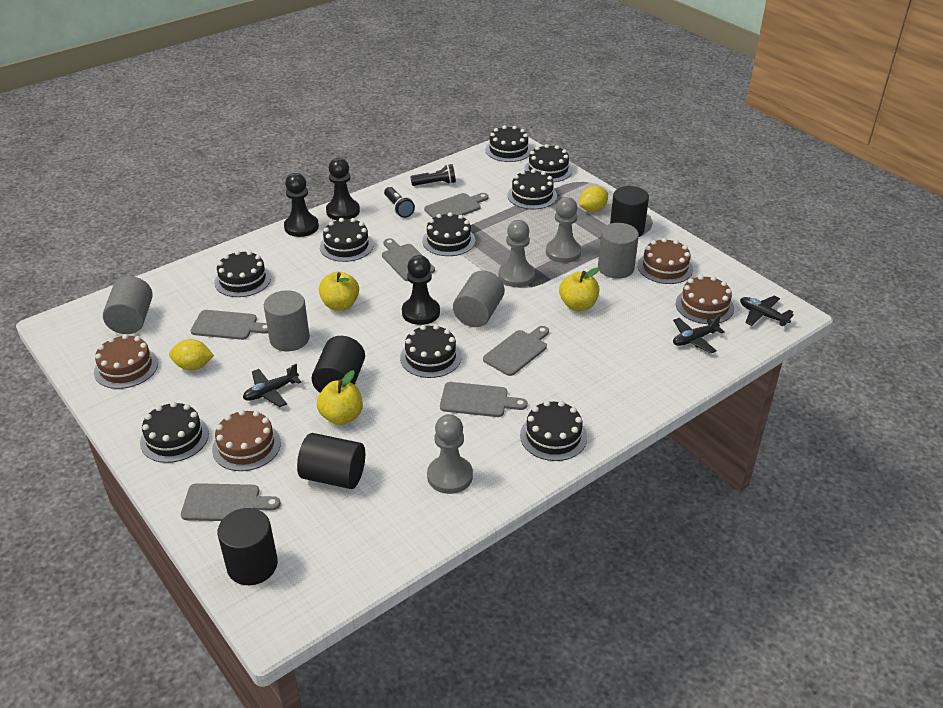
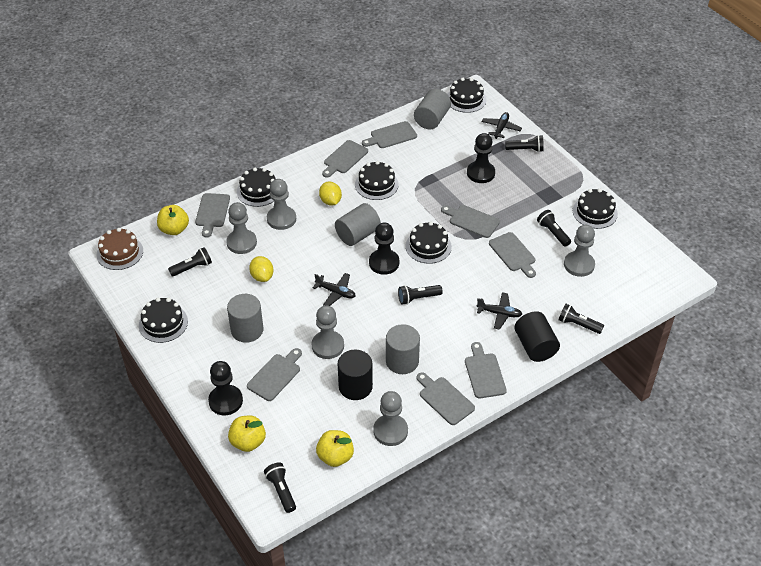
black cake: [140,402,209,463] [214,250,271,297] [320,218,373,262] [400,324,461,378] [422,212,475,256] [485,125,532,162] [507,169,557,209] [520,401,587,461] [524,144,572,182] = 9 -> [139,298,188,343] [237,168,276,207] [355,161,399,200] [406,222,452,264] [447,78,486,113] [573,189,618,229] = 6
black cylinder: [217,508,278,585] [297,433,365,489] [312,336,365,393] [610,186,649,237] = 4 -> [338,349,373,400] [514,311,560,362] = 2
black flashlight: [384,187,415,218] [410,164,456,186] = 2 -> [168,247,212,277] [264,462,296,513] [398,285,443,305] [505,135,544,152] [537,210,571,247] [558,304,604,334] = 6
brown cake: [94,334,158,389] [212,410,281,471] [638,238,693,284] [676,275,734,324] = 4 -> [97,228,143,270] = 1
grey cutting board: [181,483,281,521] [191,310,268,340] [382,238,435,281] [424,193,489,218] [440,382,528,417] [483,326,549,376] = 6 -> [195,193,230,238] [247,348,302,401] [322,140,368,178] [362,121,417,148] [416,372,475,425] [441,205,500,238] [465,342,507,398] [489,232,536,278] = 8
grey pawn: [427,414,473,494] [499,220,535,287] [546,197,581,263] = 3 -> [226,202,257,254] [267,179,296,230] [312,305,344,359] [373,391,408,446] [564,225,595,277] = 5

